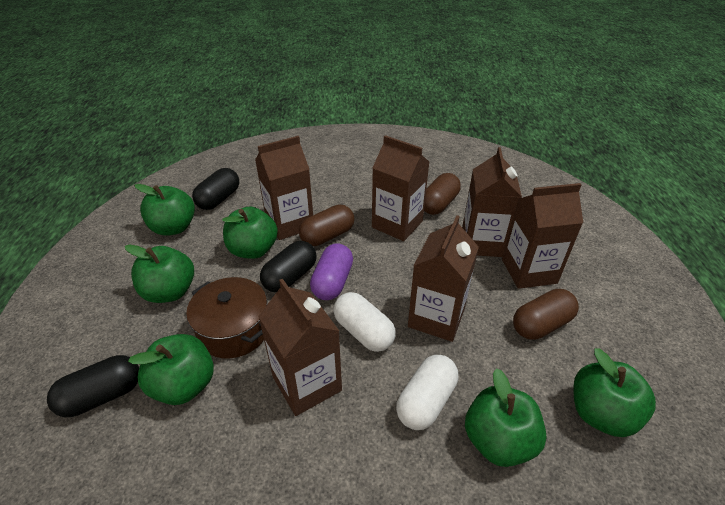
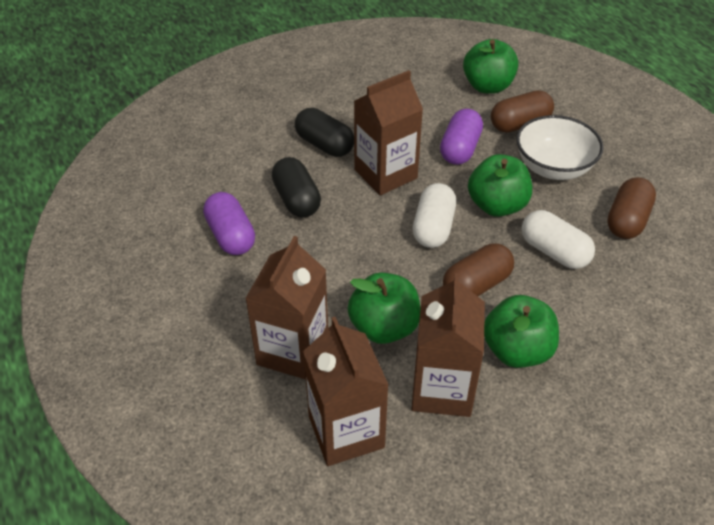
black capsule: [47,355,139,417] [192,168,239,210] [260,241,317,293] = 3 -> [272,157,321,218] [295,108,354,157] = 2
brown carton: [255,136,313,240] [258,279,342,416] [372,135,429,241] [408,215,479,342] [462,147,522,257] [502,183,583,289] = 6 -> [245,236,328,380] [303,317,388,466] [354,70,423,195] [412,273,485,417] = 4
brown pot: [186,277,267,359] = 1 -> none = 0
green apple: [125,245,194,303] [128,334,214,405] [134,184,195,236] [222,206,278,259] [465,368,547,467] [573,348,656,437] = 6 -> [348,272,421,344] [463,39,518,94] [468,154,532,217] [484,295,559,368] = 4
purple capsule: [310,243,353,300] = 1 -> [203,192,255,255] [440,109,483,165] = 2
white bowl: none = 0 -> [516,115,604,180] = 1

